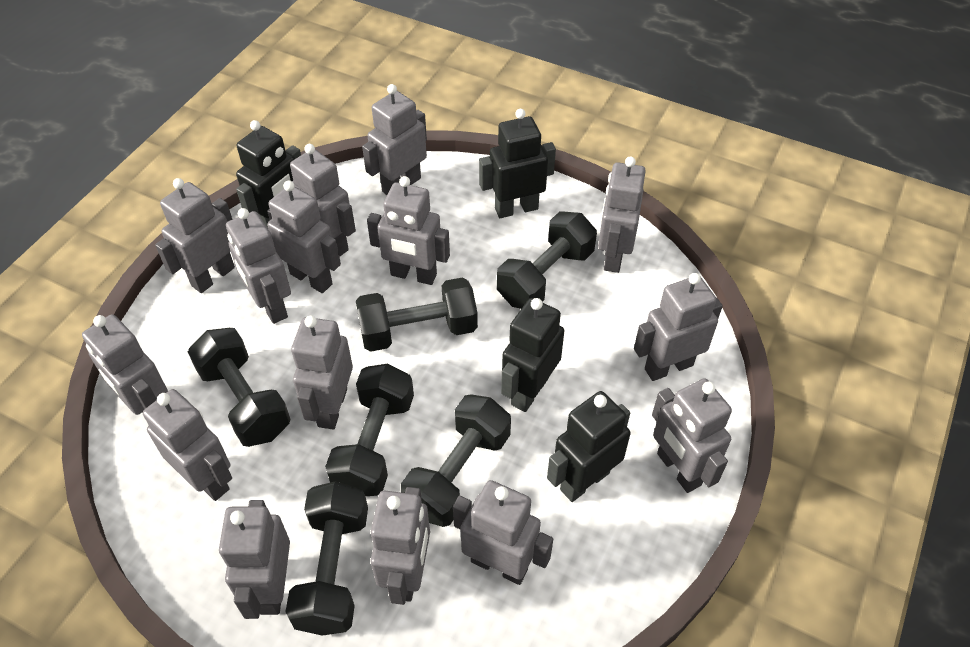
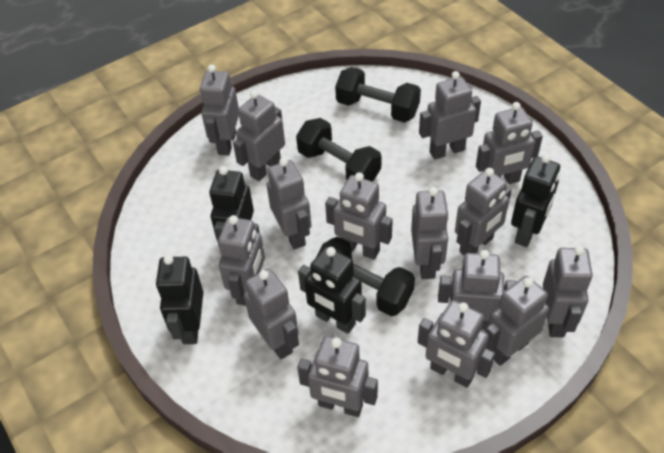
black dumbbell: [188,328,291,447] [285,481,368,636] [325,364,414,496] [356,277,478,352] [401,394,511,527] [497,211,597,309] = 6 -> [296,118,382,182] [316,237,415,316] [335,67,421,123] = 3

